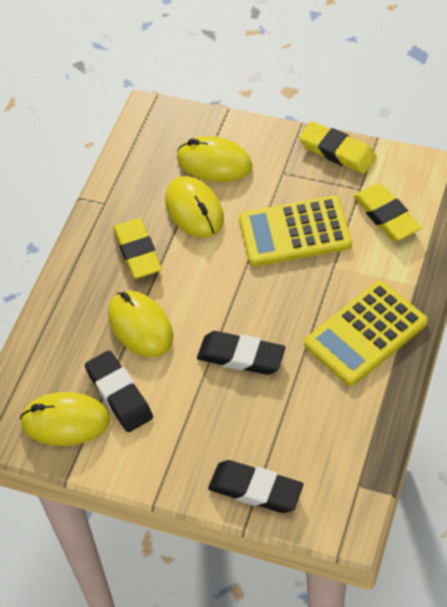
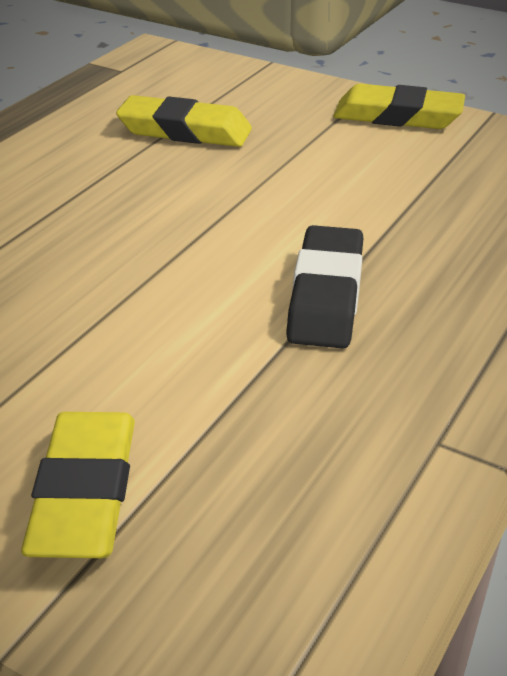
black eraser: [85,351,153,432] [197,331,285,375] [208,460,304,513] = 3 -> [286,225,363,349] = 1
yellow calculator: [239,196,352,266] [304,281,428,386] = 2 -> none = 0
yellow mouse: [20,392,110,446] [108,291,173,357] [165,176,224,238] [177,136,252,182] = 4 -> none = 0

